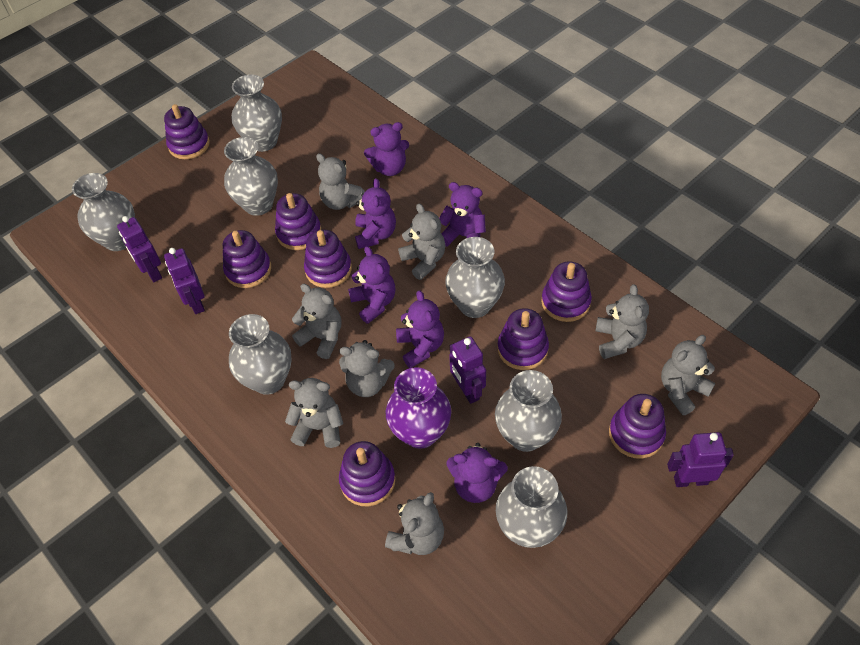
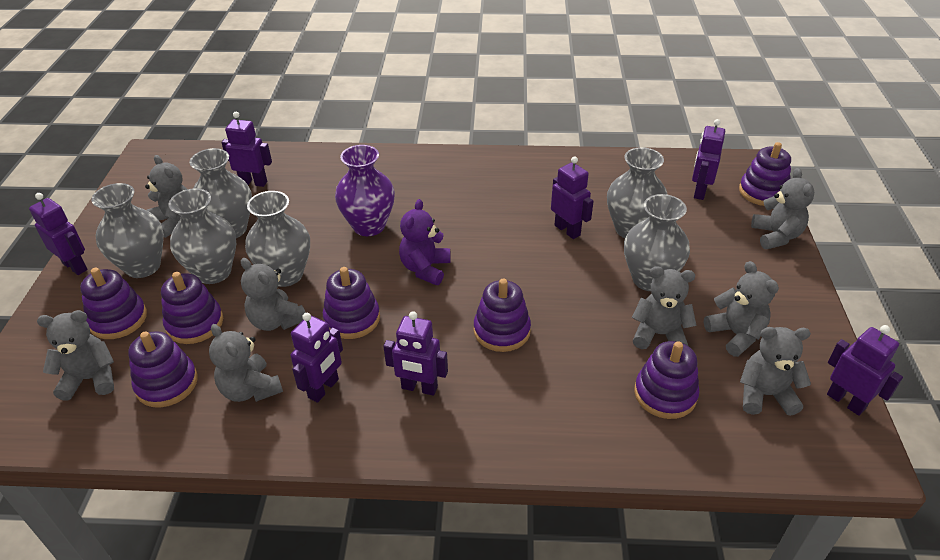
grey vase: [72,173,135,251] [224,137,278,216] [229,314,292,395] [232,74,282,152] [445,237,505,318] [495,370,562,452] [496,466,567,548] = 7 -> [91,183,164,278] [168,188,236,284] [189,148,252,238] [245,191,310,287] [607,147,667,238] [624,194,690,291] = 6
purple robot: [117,216,162,282] [164,248,205,314] [449,336,486,404] [667,432,734,487] = 4 -> [29,193,87,275] [221,112,272,187] [290,313,343,403] [383,311,448,396] [551,157,594,239] [692,119,725,200] [827,325,903,416] = 7
purple stacking toy: [164,104,210,159] [223,230,271,288] [275,193,321,250] [304,230,352,288] [339,441,395,507] [497,308,549,370] [541,262,592,322] [609,394,666,459] = 8 -> [80,267,147,339] [128,331,198,407] [161,272,223,344] [323,267,380,339] [474,279,531,352] [634,341,699,419] [739,142,791,206] = 7
purple teddy bear: [348,246,395,324] [355,178,396,249] [364,122,409,176] [396,290,444,368] [439,182,486,247] [446,443,508,503] = 6 -> [399,199,450,285] = 1

